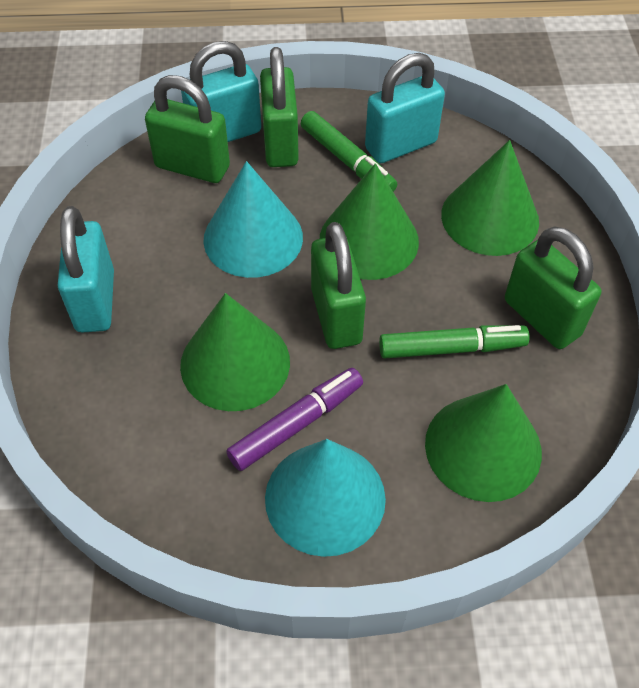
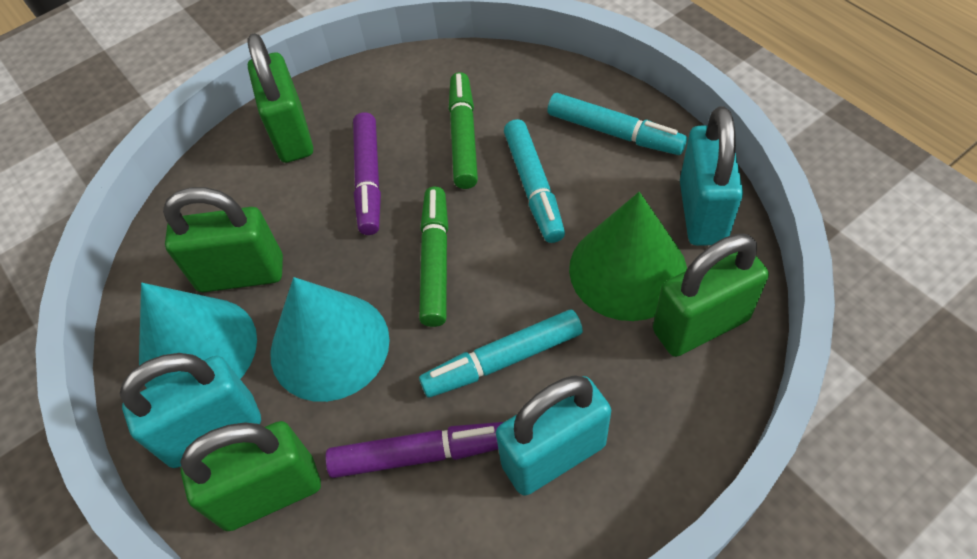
green cone: [180,293,290,411] [320,163,419,280] [425,384,542,502] [441,140,539,256] = 4 -> [569,192,687,321] = 1
purple marker: [226,368,363,471] = 1 -> [325,422,504,478] [353,112,381,235] = 2
turquoise marker: none = 0 -> [419,310,583,398] [504,119,565,243] [547,93,687,155] = 3

